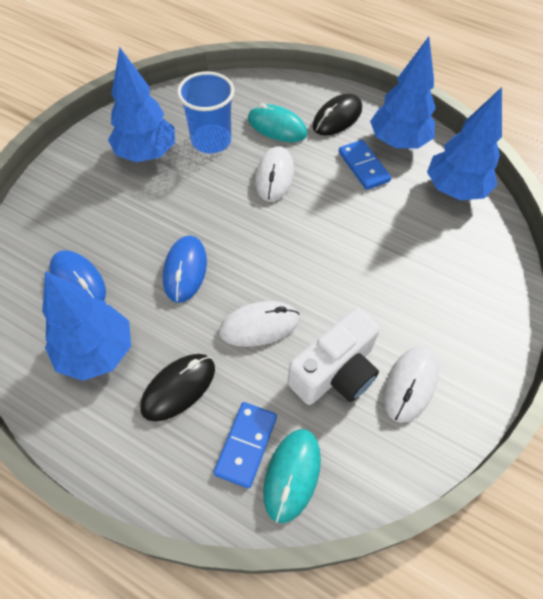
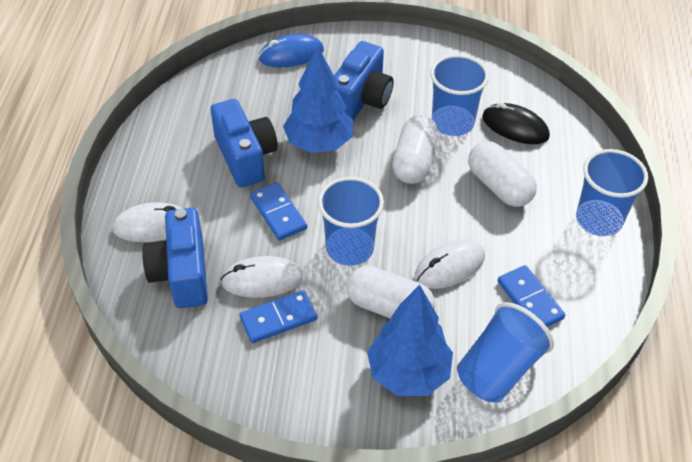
black mouse: [140,354,215,422] [313,94,362,136] = 2 -> [482,102,550,144] = 1
blue camera: none = 0 -> [142,208,208,308] [211,99,278,188] [334,41,394,121] = 3
blue cup: [177,71,235,154] = 1 -> [318,177,384,266] [430,54,489,136] [457,302,554,403] [576,149,648,236] = 4
blue domino: [213,402,277,489] [339,140,391,190] = 2 -> [239,290,317,343] [250,182,307,241] [498,265,565,327] = 3
blue mouse: [49,250,106,301] [163,236,207,303] = 2 -> [258,34,324,67] = 1
blue tree: [42,271,131,381] [108,47,175,162] [370,36,436,149] [427,87,502,200] = 4 -> [283,45,353,153] [367,285,453,396] = 2
turquoise mouse: [248,103,308,142] [263,429,321,523] = 2 -> none = 0
white camera: [287,307,380,405] = 1 -> none = 0
white capsule: none = 0 -> [346,266,435,319] [392,115,438,184] [468,141,537,207] = 3

